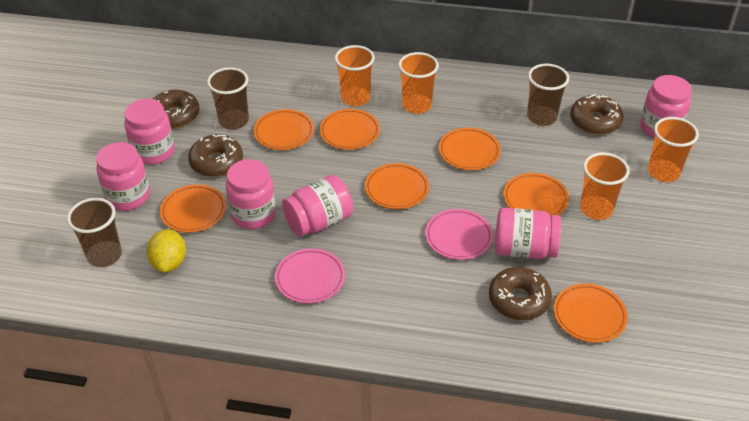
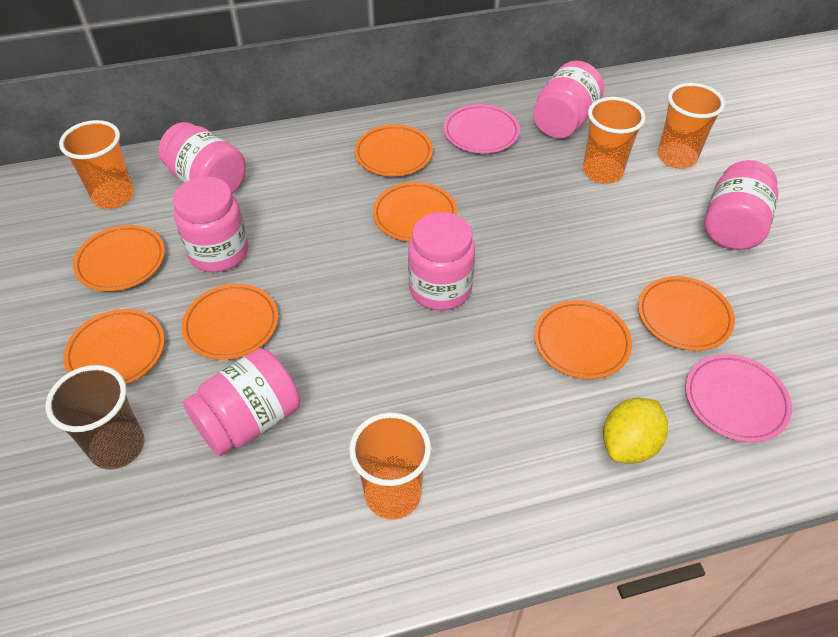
brown cup: [67,198,122,267] [207,67,249,130] [527,64,569,126] = 3 -> [46,365,144,470] = 1
brown donut: [153,90,200,129] [188,134,243,177] [489,267,552,320] [570,94,623,135] = 4 -> none = 0

